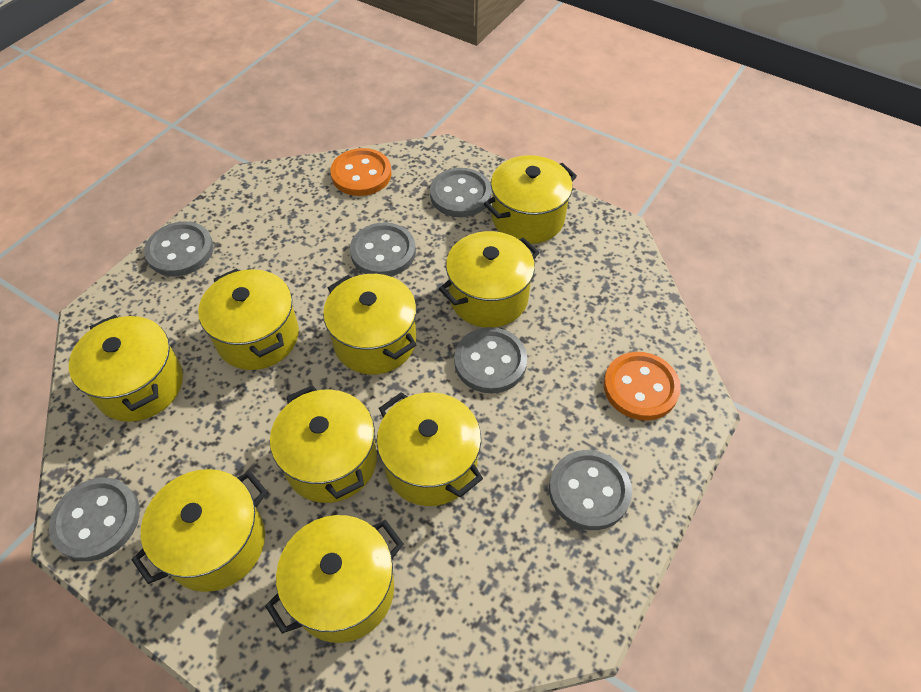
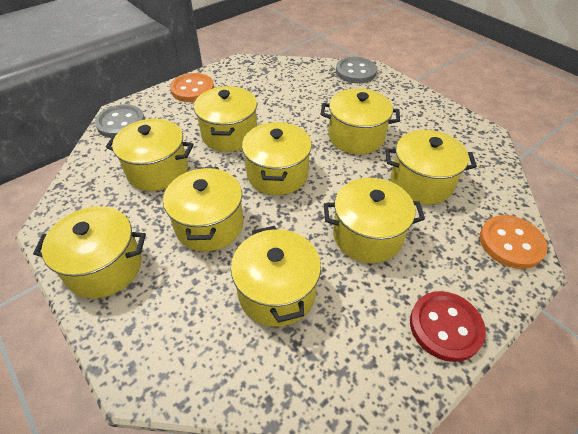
grey button: [49,478,140,561] [144,221,214,276] [350,222,416,277] [430,168,492,217] [454,327,527,393] [549,450,632,530] = 6 -> [95,104,145,138] [336,57,377,83] = 2
red button: none = 0 -> [410,291,486,362] = 1

